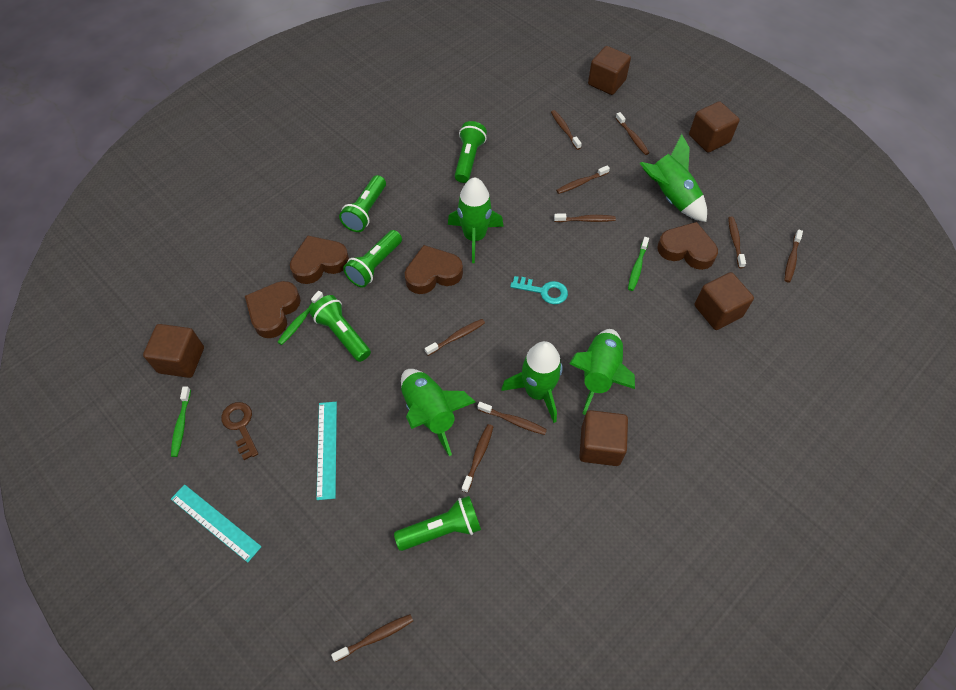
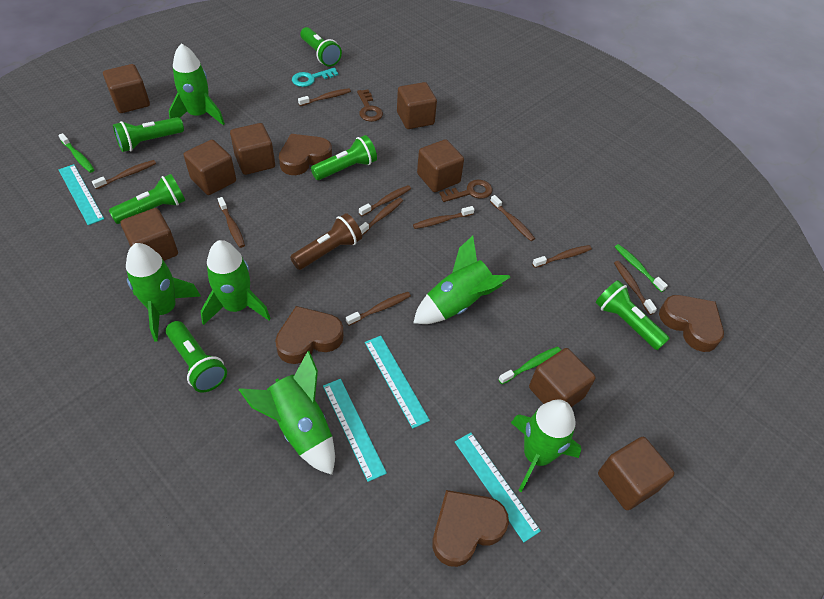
brown cube: [143,324,204,378] [580,410,628,466] [588,46,631,95] [689,101,740,153] [695,272,754,330] = 5 -> [103,64,150,113] [121,208,178,261] [184,140,236,195] [230,123,275,175] [397,82,437,129] [417,139,464,192] [529,348,596,407] [598,437,674,510] = 8
brown flashlight: none = 0 -> [290,213,362,270] = 1
brown key: [221,402,258,460] = 1 -> [357,89,383,122] [439,180,492,202] = 2
green flashlight: [310,295,371,362] [339,175,386,232] [343,230,402,288] [394,496,481,551] [455,121,487,183] = 5 -> [109,174,185,224] [113,117,184,152] [166,321,227,393] [300,27,342,67] [311,135,377,180] [596,280,670,350] = 6
green rocket: [401,369,476,456] [448,177,504,263] [501,341,563,423] [569,329,635,415] [640,134,707,222] = 5 -> [126,243,201,342] [169,43,225,125] [201,240,271,325] [239,351,335,475] [413,236,511,324] [511,399,581,492] = 6
turquoise ruler: [171,484,262,563] [316,402,337,500] = 2 -> [59,164,104,225] [323,379,387,482] [365,336,430,429] [455,432,541,542] = 4

